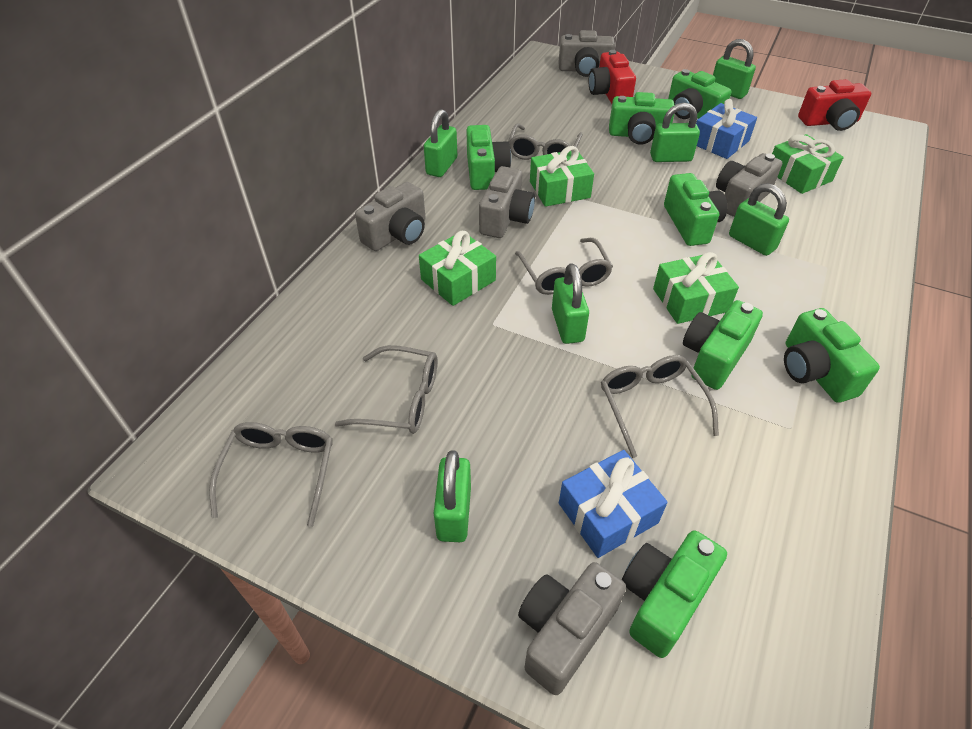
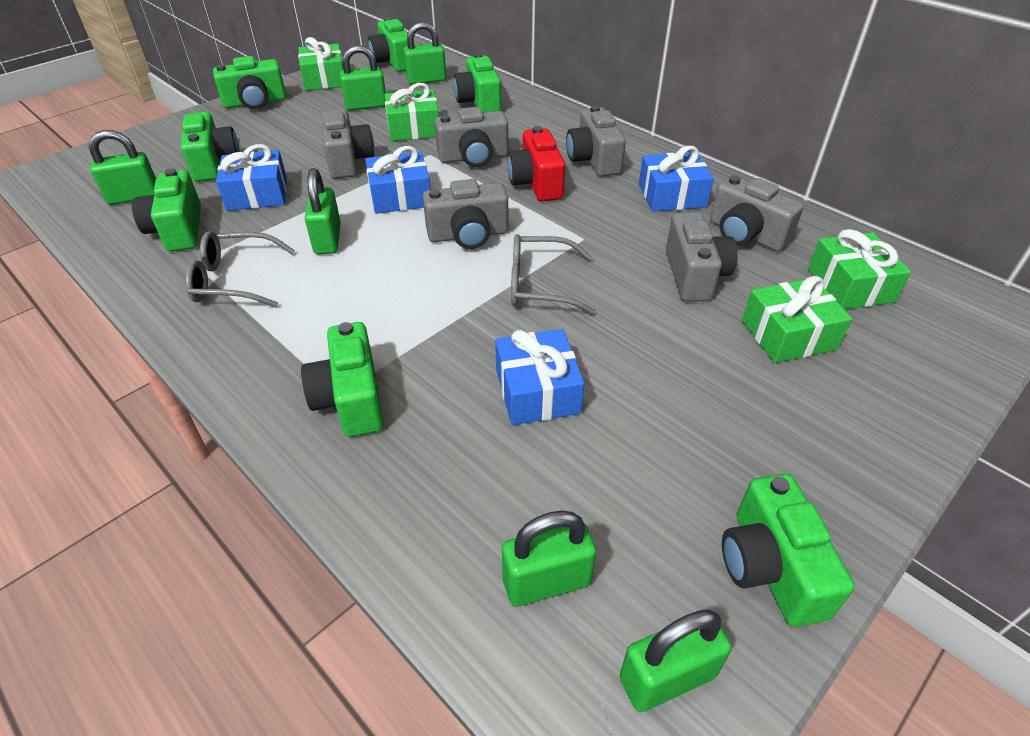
blue gift: [559,450,668,558] [696,99,757,159] = 2 -> [216,144,287,211] [365,146,431,214] [495,329,584,425] [639,146,714,211] = 4
grey camera: [355,182,426,251] [479,166,535,238] [518,562,626,695] [558,30,615,77] [716,153,782,217] = 5 -> [322,109,374,179] [423,179,509,249] [435,107,508,167] [566,105,626,177] [666,212,738,302] [710,175,804,252] = 6
grey glasses: [209,422,333,527] [335,345,437,434] [508,123,583,160] [515,238,613,295] [601,355,719,458] = 5 -> [185,231,295,307] [511,234,596,315] = 2
red camera: [589,50,636,104] [798,79,871,131] = 2 -> [507,126,565,201] = 1

